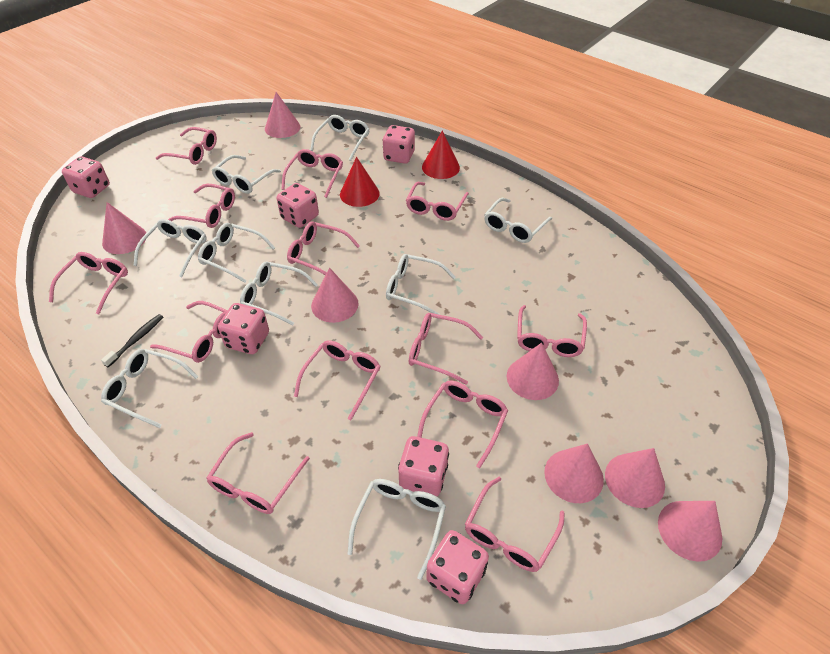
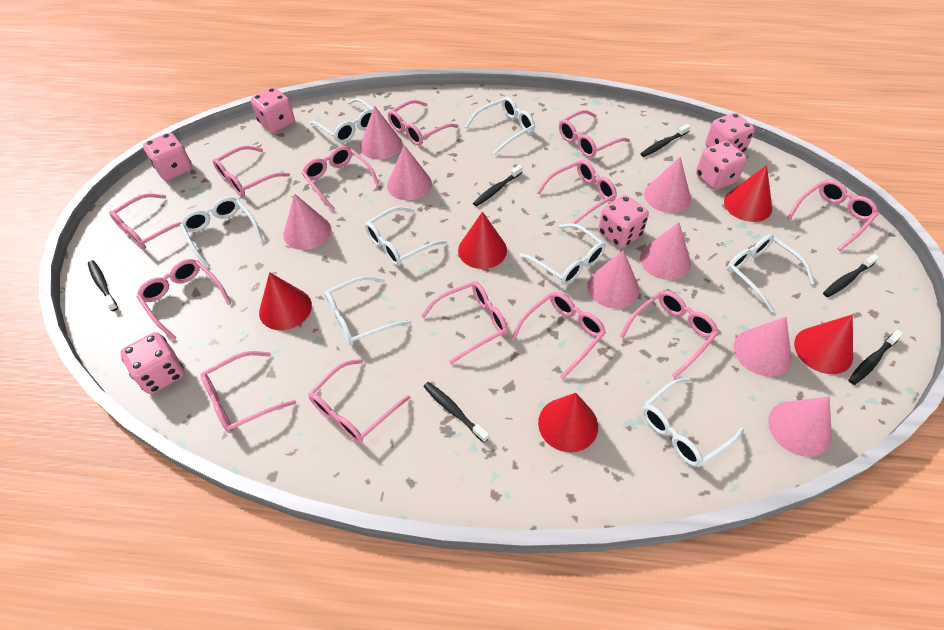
black toothbrush: [101,314,163,367] = 1 -> [88,260,118,311] [423,382,489,443] [473,165,523,207] [640,124,691,157] [823,254,879,297] [848,330,903,385] = 6
pink cone: [102,202,146,254] [265,92,300,138] [311,268,359,323] [507,343,559,400] [544,443,604,503] [605,448,665,508] [658,501,722,562] = 7 -> [283,193,331,250] [360,106,402,160] [387,145,432,200] [587,250,639,308] [640,222,691,280] [644,157,691,213] [734,317,791,376] [768,397,832,457] = 8
red cone: [340,157,380,207] [422,130,460,179] = 2 -> [259,272,312,330] [458,212,507,269] [538,393,598,453] [724,165,772,222] [794,314,853,374] = 5
white glasses: [101,349,199,428] [134,219,207,277] [198,223,275,283] [212,155,281,194] [240,262,318,326] [310,115,370,161] [347,479,446,580] [386,254,456,315] [484,198,552,243] = 9 -> [180,197,263,268] [309,98,373,143] [325,276,410,345] [365,206,447,266] [465,97,535,155] [520,223,606,285] [642,378,744,467] [727,234,815,313] = 8

